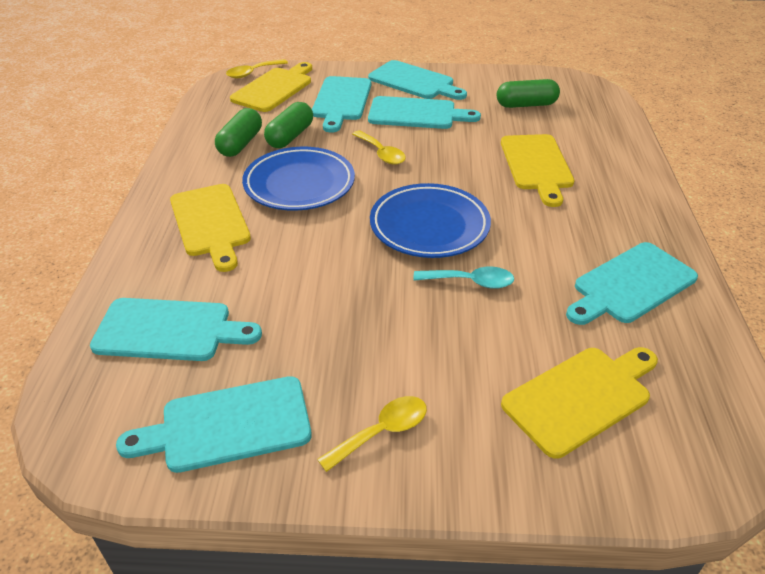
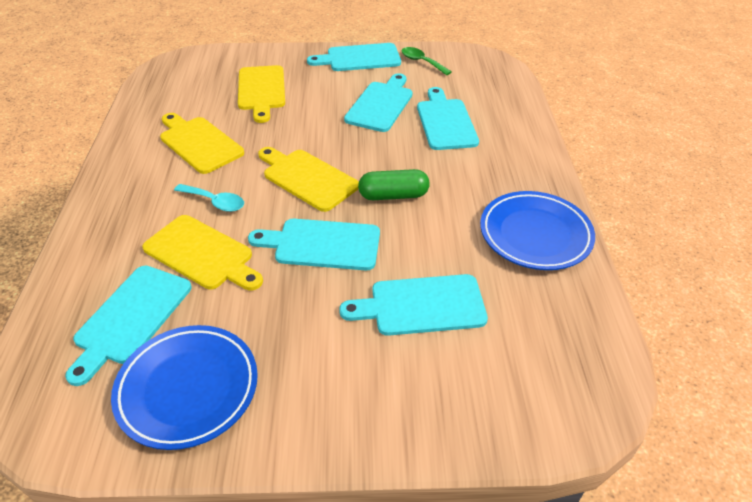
green capsule: [215,108,262,157] [264,102,313,148] [497,79,560,108] = 3 -> [358,169,430,200] = 1
green spoon: none = 0 -> [402,47,452,75] = 1
yellow spoon: [226,59,288,78] [317,396,427,472] [352,130,406,165] = 3 -> none = 0

